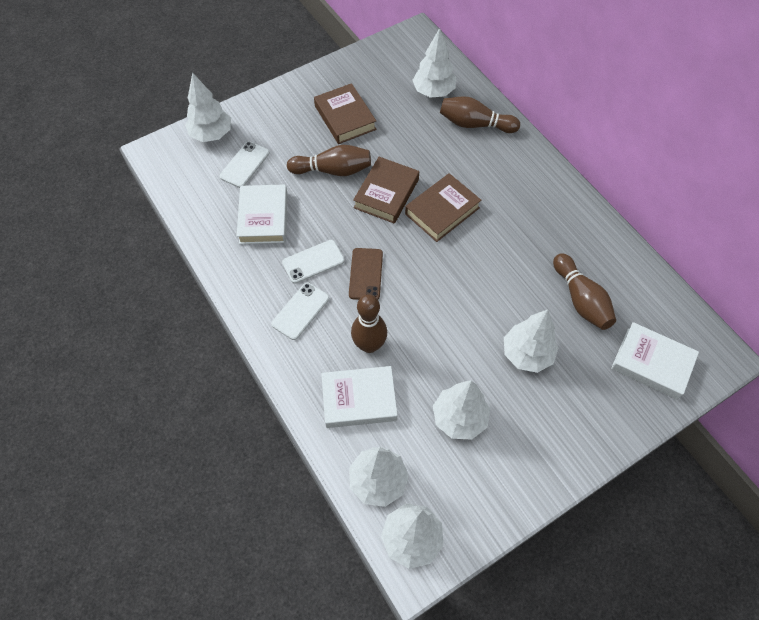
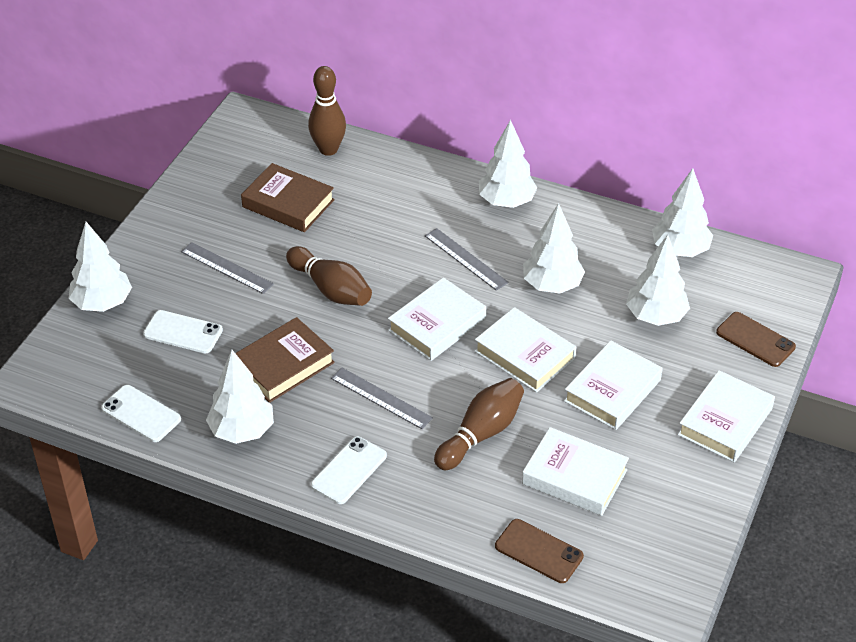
brown book: [314,83,376,144] [353,157,419,224] [405,173,481,242] = 3 -> [235,317,335,403] [241,163,335,232] = 2
brown bowling pin: [287,145,371,176] [351,294,387,353] [440,96,520,133] [553,253,616,330] = 4 -> [286,246,372,306] [308,66,346,156] [434,378,524,470] = 3
brown phone: [349,248,383,300] = 1 -> [495,519,584,583] [716,312,796,367] = 2
grey ruler: none = 0 -> [181,242,274,294] [331,368,433,429] [425,228,509,291] = 3
white book: [237,184,288,244] [321,366,397,428] [611,322,699,400] = 3 -> [388,277,486,361] [475,307,577,392] [522,427,629,516] [564,340,662,430] [678,370,775,462] = 5

